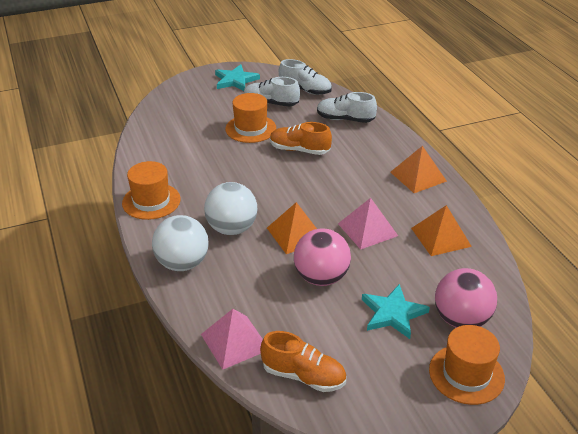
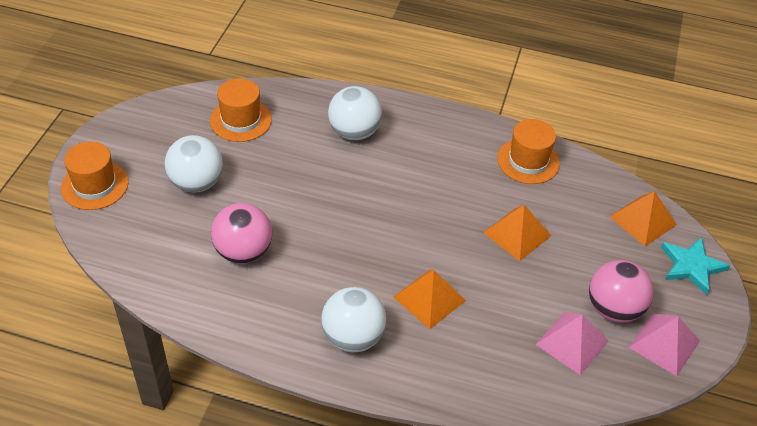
orange shoe: [260,331,346,392] [270,122,332,155] = 2 -> none = 0
turquoise star: [215,64,260,91] [362,284,430,339] = 2 -> [661,237,730,295] = 1
white ball: [152,215,209,271] [204,182,258,235] = 2 -> [165,135,223,193] [321,287,386,352] [328,86,382,140] = 3
white shoe: [244,77,300,107] [279,59,332,95] [317,92,377,123] = 3 -> none = 0

